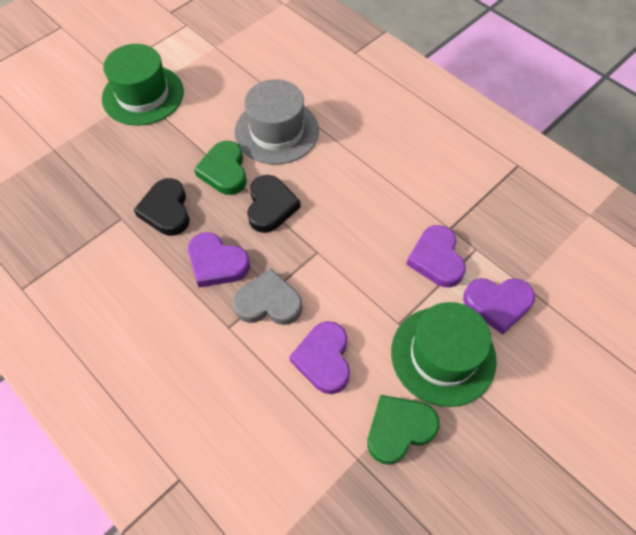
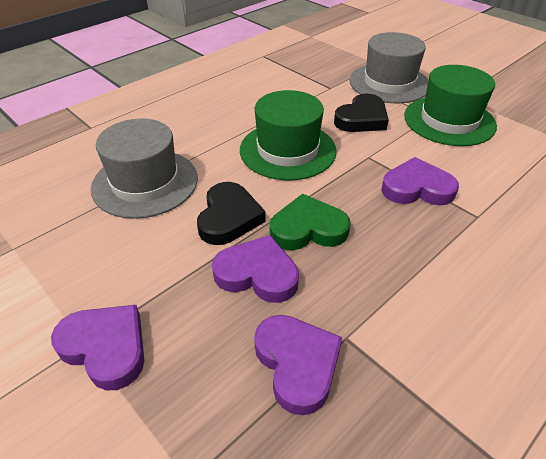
green heart: [194,141,247,195] [367,395,440,465] = 2 -> [270,194,350,250] = 1
grey hat: [235,79,319,164] = 1 -> [91,119,198,219] [349,32,429,103] = 2
grey heart: [233,269,302,325] = 1 -> none = 0

